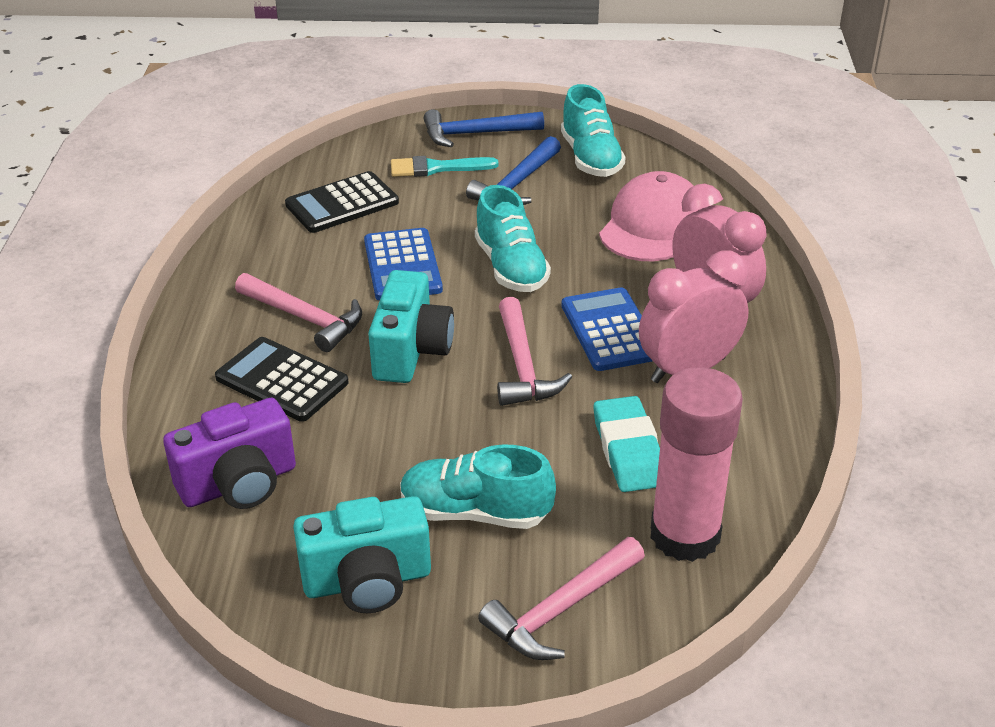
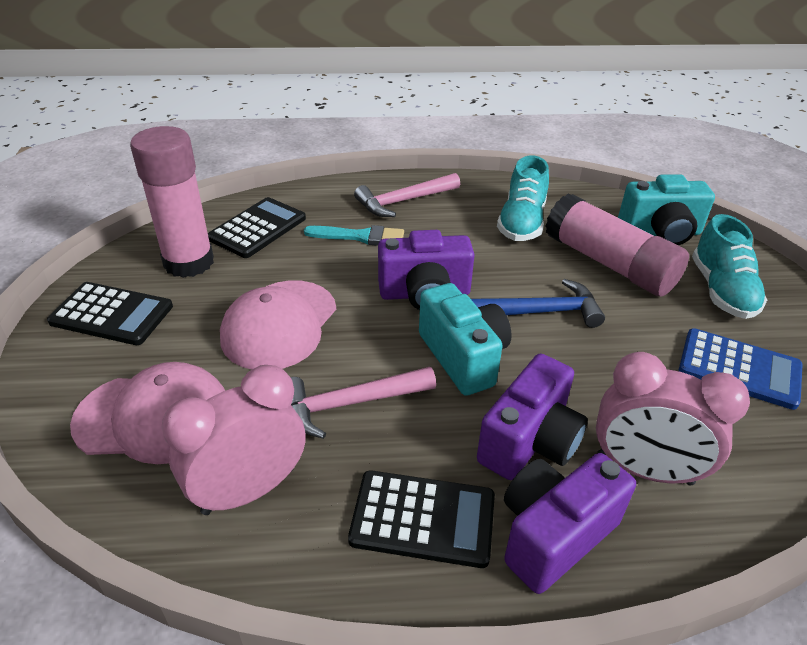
black calculator: [215,337,348,422] [285,171,399,233] = 2 -> [47,282,173,345] [208,197,306,258] [348,470,495,568] = 3
blue calculator: [364,228,443,301] [561,287,652,371] = 2 -> [679,328,803,410] = 1
blue hammer: [424,109,544,147] [466,136,561,205] = 2 -> [471,279,605,328] = 1
pink cap: [599,171,703,261] = 1 -> [70,362,225,464] [220,280,336,369] = 2
pink glue stick: [650,367,743,562] = 1 -> [130,126,214,278] [545,193,689,296] = 2
pink hammer: [235,273,362,352] [478,537,645,660] [497,297,572,406] = 3 -> [291,367,436,439] [354,173,460,217] = 2
purple camera: [163,398,296,509] = 1 -> [378,230,474,310] [477,354,588,480] [504,453,636,594] = 3
turquoise eraser: [593,396,660,492] = 1 -> none = 0
turquoise shoe: [400,444,556,529] [475,185,551,292] [561,84,626,177] = 3 -> [497,155,549,241] [692,214,767,319] = 2

